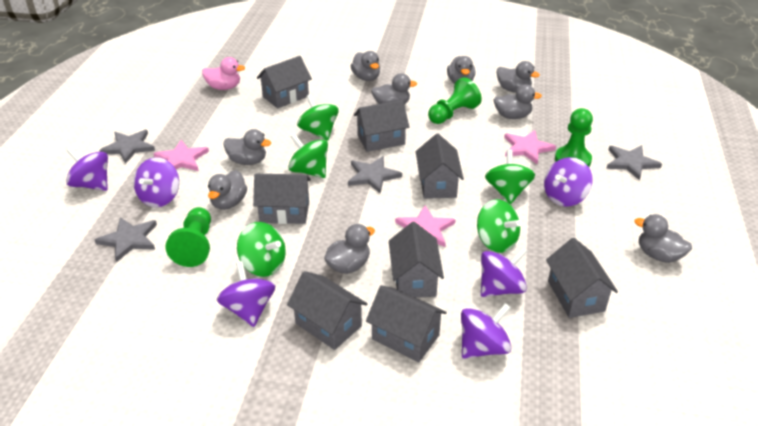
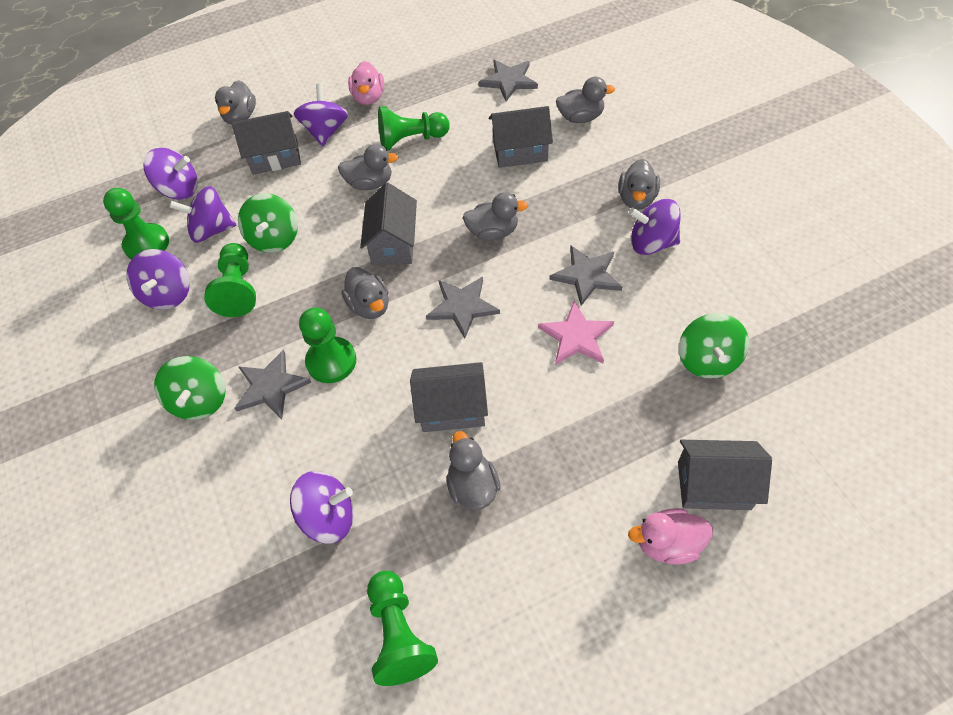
green pawn: [165,207,211,267] [428,77,482,124] [555,108,593,167] = 3 -> [103,188,169,260] [204,243,256,317] [299,308,356,383] [367,571,438,686] [378,106,450,150] = 5
green spinning top: [237,222,286,277] [288,133,328,178] [297,94,339,141] [477,199,521,253] [485,149,535,204] = 5 -> [154,356,226,420] [238,193,298,253] [679,313,749,379] = 3
grey duck: [208,170,247,210] [224,129,271,165] [324,224,375,274] [351,51,380,81] [371,73,418,105] [447,56,475,84] [494,84,542,119] [496,61,540,93] [634,214,692,263] = 9 -> [215,80,256,124] [338,144,398,190] [342,267,389,319] [446,431,501,510] [463,192,528,241] [556,77,615,123] [618,159,660,210] = 7
grey house: [253,174,311,224] [257,56,312,108] [287,271,367,350] [354,100,409,152] [366,285,447,362] [389,222,444,298] [416,134,464,199] [546,238,618,318] = 8 -> [232,111,301,175] [360,183,417,265] [410,362,488,432] [489,106,553,168] [678,440,772,510] = 5
pink duck: [202,57,245,90] = 1 -> [348,61,384,105] [628,508,713,565] = 2
pink star: [154,140,209,171] [395,205,456,247] [504,130,556,164] = 3 -> [538,301,614,365] = 1

